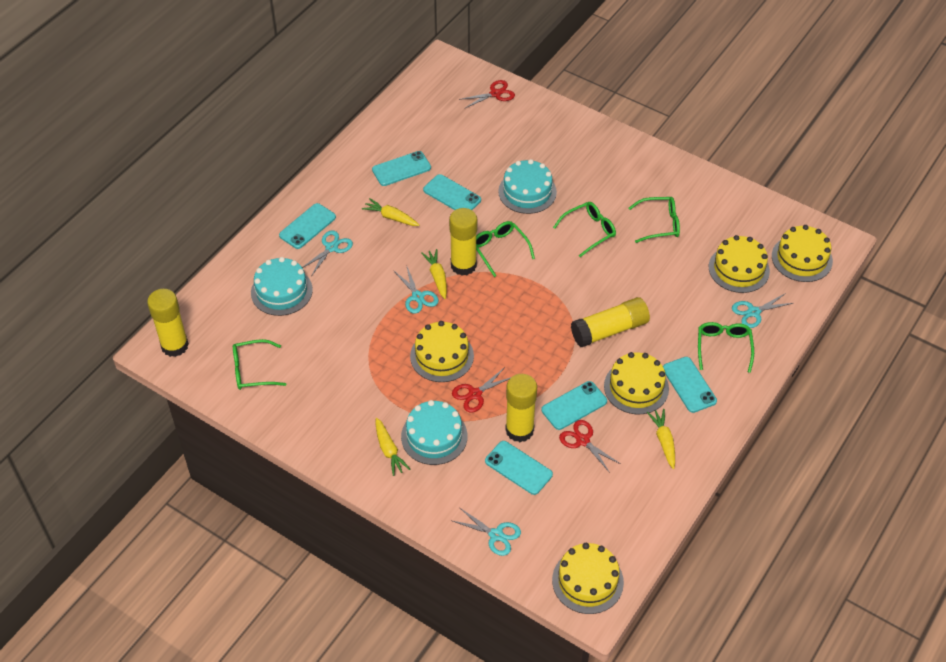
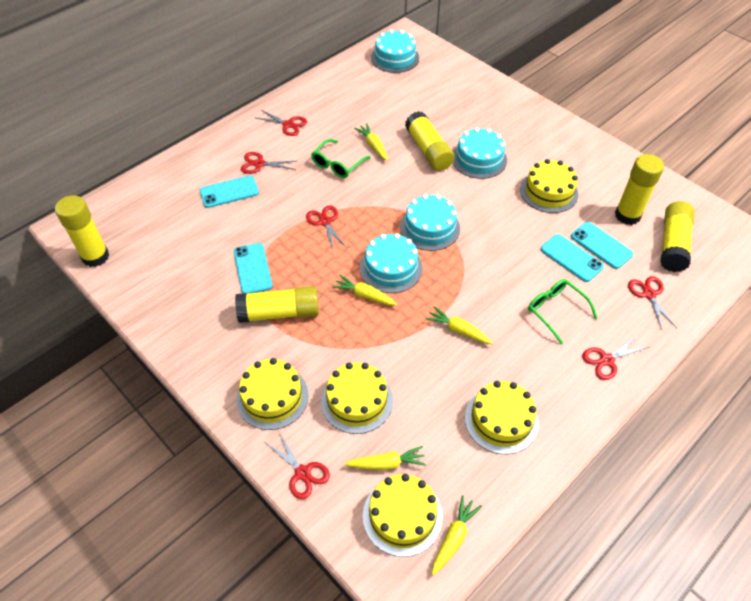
green glasses: [233,339,286,390] [476,221,535,277] [553,202,616,257] [628,197,680,243] [698,322,754,373] = 5 -> [311,139,371,178] [528,279,598,344] = 2
red scissors: [452,367,511,412] [459,80,515,109] [559,420,621,473] = 3 -> [241,152,296,174] [254,110,307,136] [266,432,330,499] [306,206,347,250] [582,337,649,380] [628,276,677,329] = 6
turquoise cake: [251,257,313,316] [401,400,468,465] [498,159,557,214] = 3 -> [360,233,423,293] [371,29,419,73] [400,194,460,251] [453,127,507,179] = 4
turquoise phone: [279,203,336,249] [372,151,431,186] [423,174,481,210] [485,441,553,495] [541,381,607,430] [663,357,717,413] = 6 -> [200,175,259,208] [234,243,273,294] [540,234,604,282] [571,222,634,269] = 4
turquoise scissors: [302,230,353,275] [393,267,439,314] [453,508,521,556] [732,293,793,328] = 4 -> none = 0
yellow carrot: [362,198,419,226] [376,418,410,476] [421,249,447,299] [647,409,675,469] = 4 -> [332,275,397,306] [345,446,426,470] [354,124,388,161] [426,306,493,344] [432,495,482,575] = 5
yellow glue stick: [147,289,189,357] [449,208,477,276] [505,374,537,442] [571,297,650,347] = 4 -> [55,195,109,267] [235,286,319,323] [405,111,455,171] [615,154,664,225] [660,201,694,272] = 5

